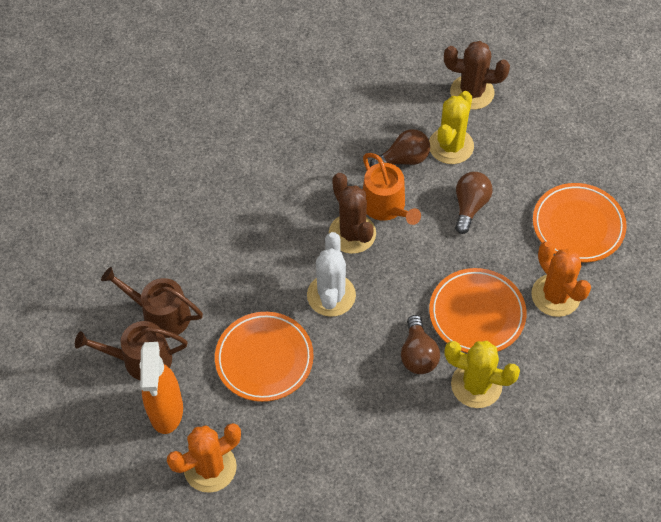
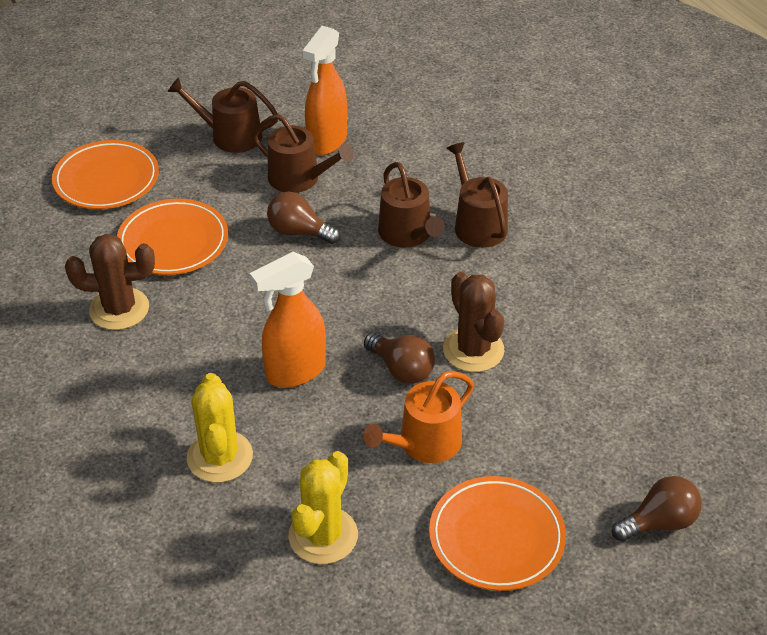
brown watering can: [75,321,188,380] [101,267,203,338] = 2 -> [168,78,278,153] [252,114,354,193] [378,162,444,248] [447,142,508,248] = 4
orange cactus: [167,423,241,493] [531,241,591,317] = 2 -> none = 0
orange spray bottle: [140,342,183,434] = 1 -> [250,252,326,388] [302,26,347,156] = 2
white cactus: [307,232,356,317] = 1 -> none = 0

